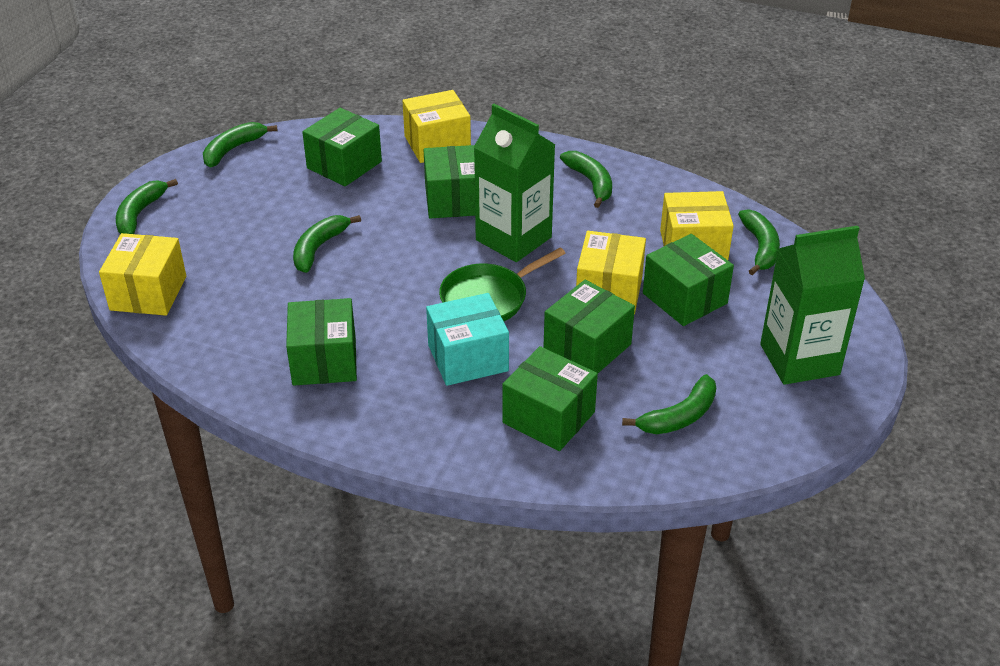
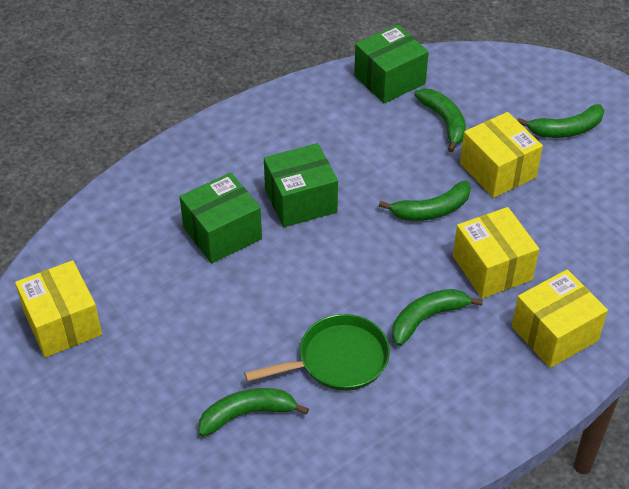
green banana: [116,179,178,234] [203,122,278,167] [293,215,361,273] [560,151,612,208] [622,374,716,434] [738,209,780,275] = 6 -> [199,388,309,437] [379,181,471,221] [392,289,483,346] [414,88,466,152] [517,104,604,138] = 5
green box: [286,298,357,386] [302,108,382,186] [423,145,475,218] [502,346,598,451] [543,280,635,373] [643,234,734,326] = 6 -> [180,173,262,263] [264,143,338,227] [354,24,429,103] = 3
green carton: [474,104,555,262] [760,226,865,385] = 2 -> none = 0
turquoise box: [426,293,509,386] = 1 -> none = 0

